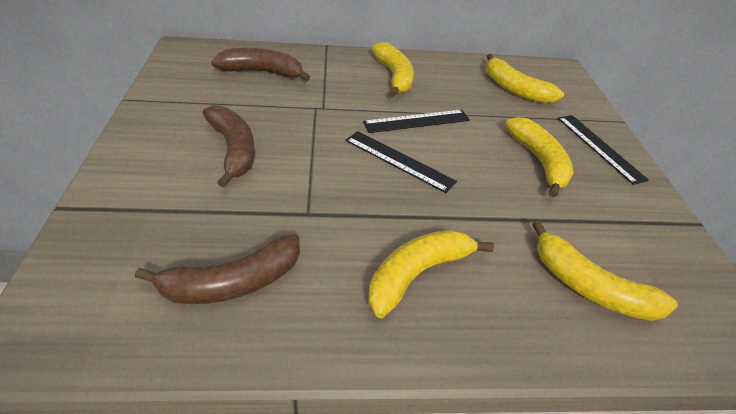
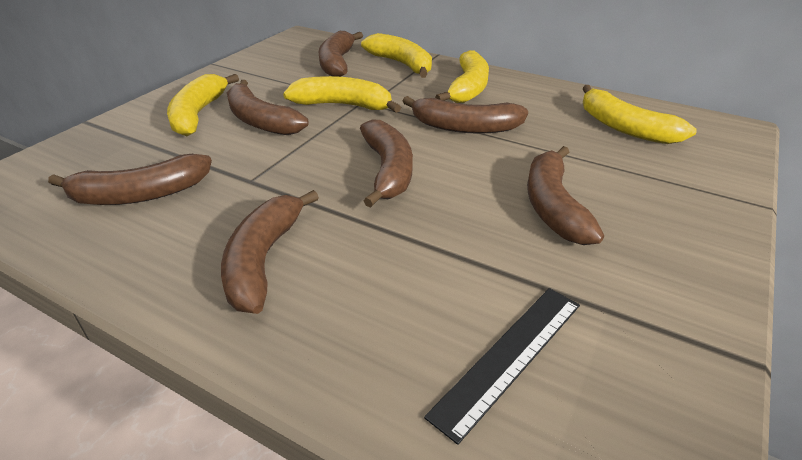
black ruler: [345,131,457,193] [363,110,470,133] [558,115,649,185] = 3 -> [424,288,580,445] = 1
brown banana: [135,234,300,304] [202,105,255,187] [211,48,310,81] = 3 -> [48,154,212,205] [221,190,319,314] [227,80,308,135] [319,31,363,77] [360,119,413,208] [403,96,528,134] [527,146,604,245] = 7

